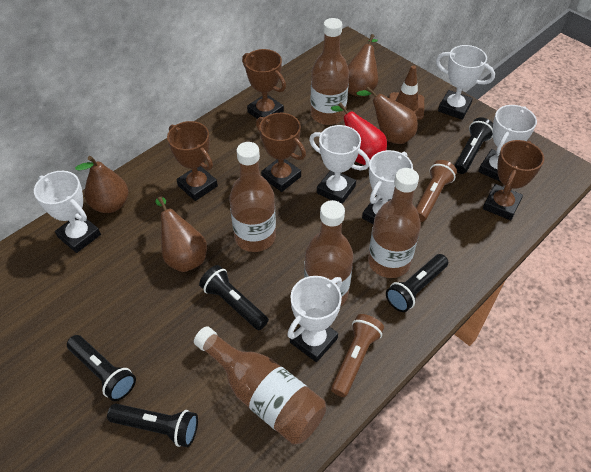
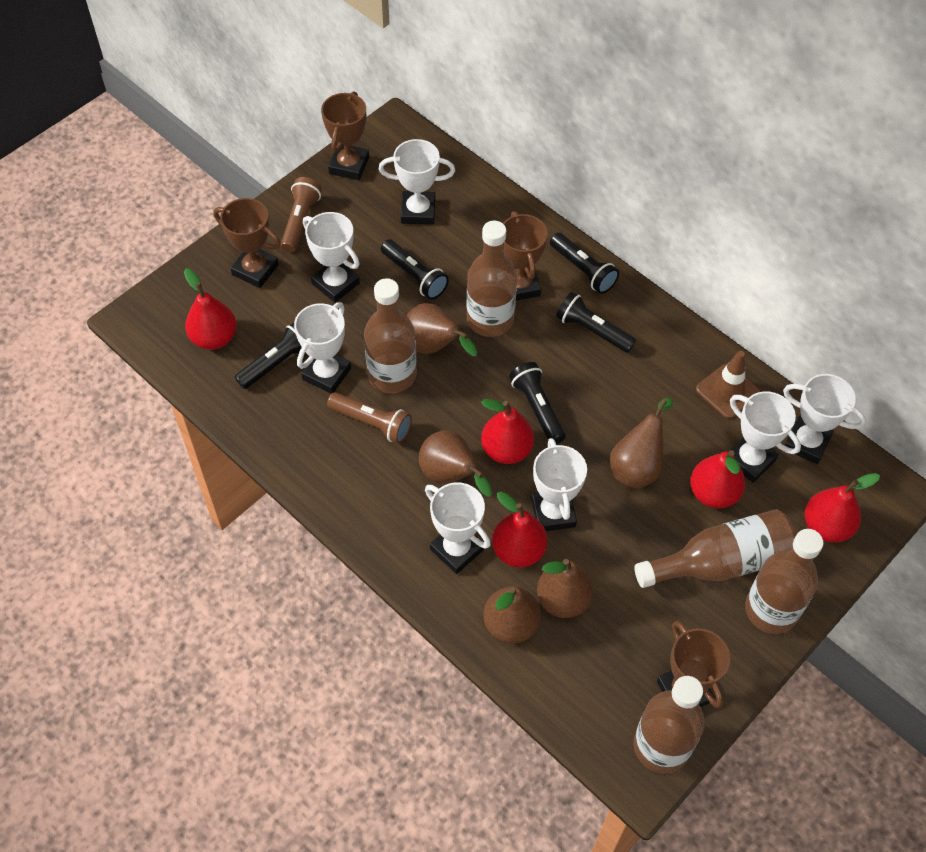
brown pear: [75,156,128,213] [155,197,207,272] [348,34,378,97] [357,87,418,144] = 4 -> [407,303,477,356] [419,430,492,497] [484,586,541,644] [537,559,594,618] [610,398,673,489] = 5
red pear: [331,102,387,165] = 1 -> [184,268,237,350] [481,399,534,464] [492,491,548,568] [690,450,745,509] [805,473,880,543] = 5
white trophy: [34,171,101,253] [287,276,342,362] [309,125,370,204] [362,150,413,224] [436,45,495,120] [478,105,537,182] = 6 -> [294,302,351,394] [303,212,360,303] [379,139,455,225] [425,482,491,574] [531,438,587,531] [730,391,801,483] [783,374,866,464] = 7

